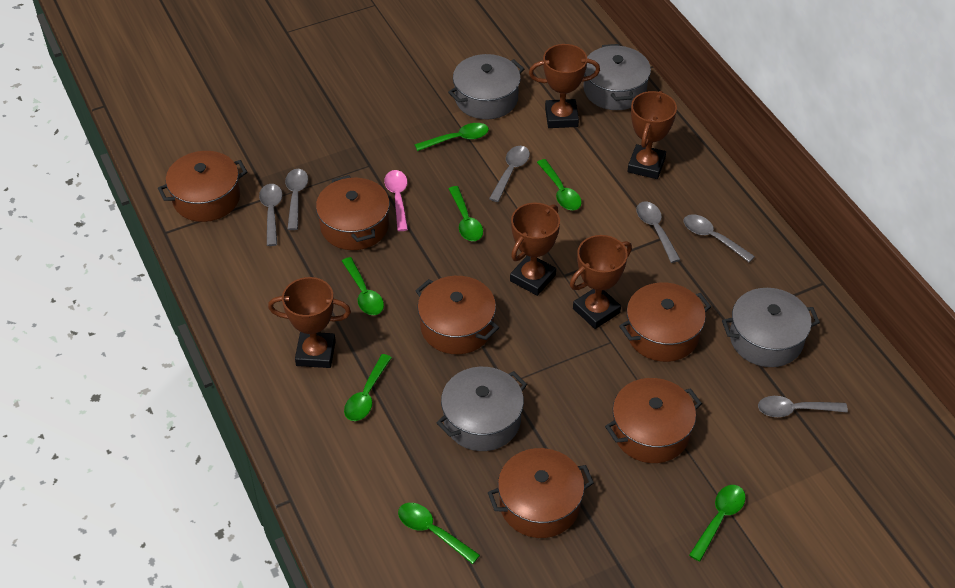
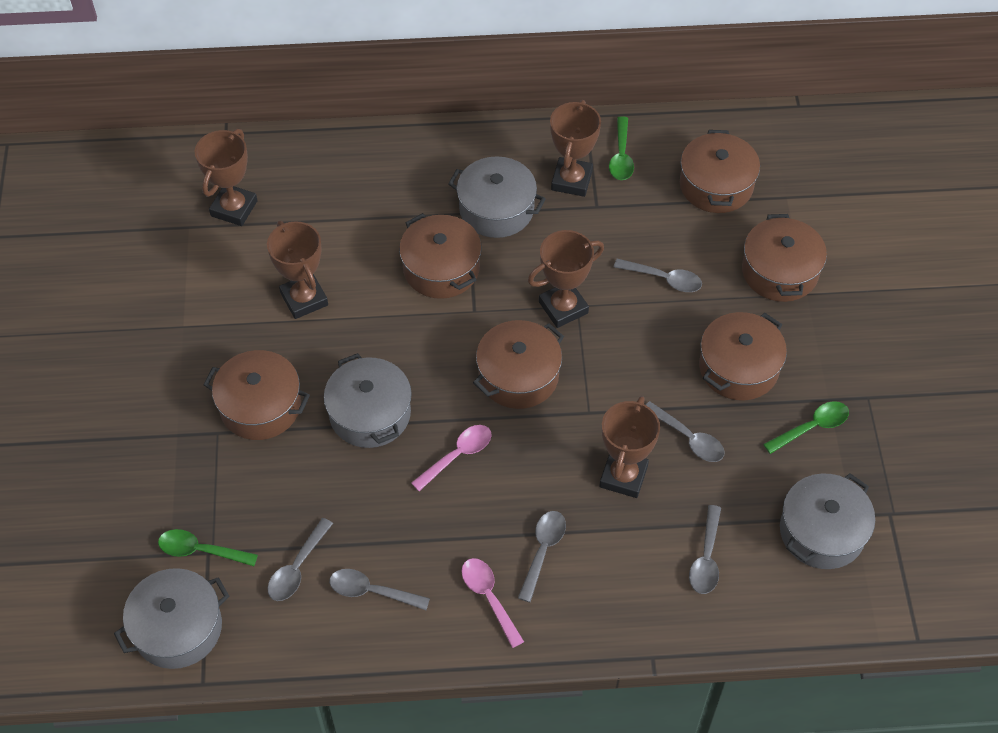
green spoon: [342,257,384,315] [344,354,392,421] [398,503,480,564] [414,123,489,151] [449,186,483,241] [537,159,582,210] [689,485,746,561] = 7 -> [158,529,258,566] [609,116,634,180] [763,401,849,454] = 3
pink spoon: [384,170,408,231] = 1 -> [411,425,492,491] [462,558,524,648] = 2

